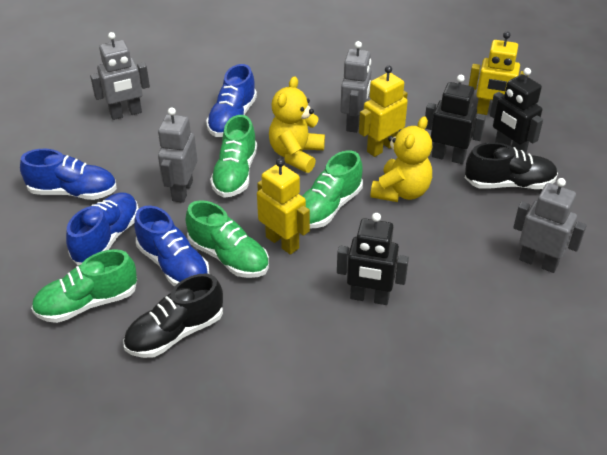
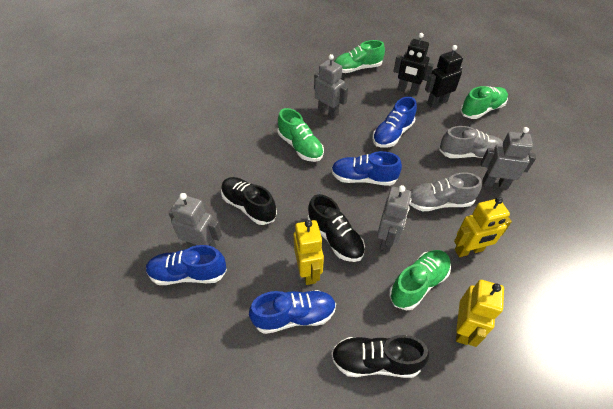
black robot: [337,213,409,305] [425,75,486,164] [490,68,543,153] = 3 -> [393,33,434,95] [425,45,463,108] = 2
black shoe: [123,274,223,358] [465,142,558,189] = 2 -> [221,177,277,225] [308,194,365,262] [331,335,429,378] = 3
grey shoe: none = 0 -> [409,172,482,211] [439,126,503,158] = 2
yellow teddy bear: [269,76,325,173] [370,116,432,202] = 2 -> none = 0

